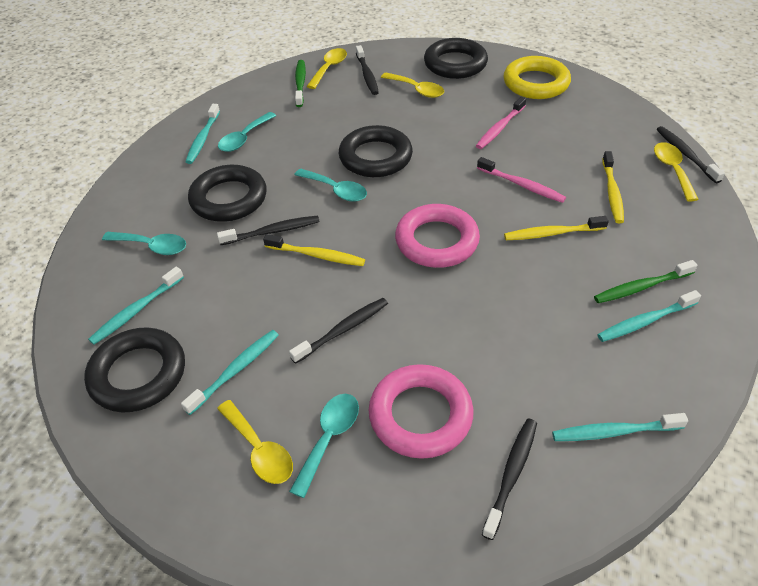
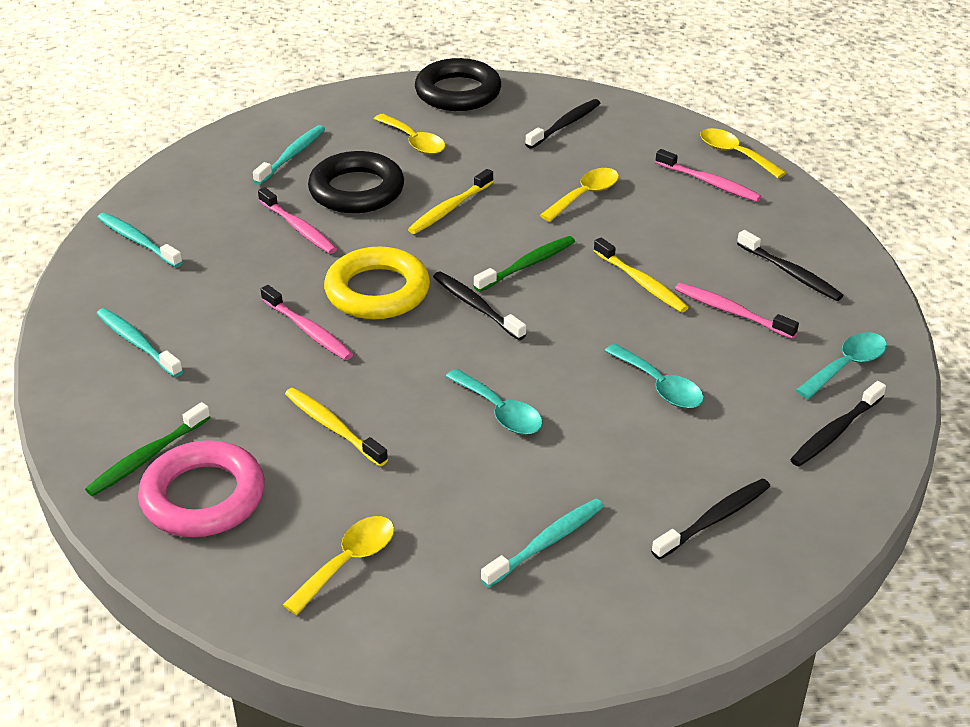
black ring: [84,327,185,413] [188,165,267,222] [339,125,413,177] [424,38,488,79] = 4 -> [308,151,404,213] [415,58,501,111] = 2
pink ring: [369,364,474,459] [395,204,480,268] = 2 -> [138,440,265,537] = 1
pink toothbrush: [476,97,526,149] [477,157,566,203] = 2 -> [258,187,337,254] [261,285,353,360] [655,149,762,202] [675,283,799,339] = 4
turquoise spoon: [102,232,186,255] [218,112,276,152] [289,394,359,498] [294,168,367,202] = 4 -> [445,369,543,435] [605,343,704,409] [796,332,887,399] = 3
turquoise toothbrush: [88,267,184,345] [181,330,279,415] [185,104,220,164] [552,413,688,441] [597,290,701,342] = 5 -> [97,212,183,267] [97,308,183,377] [253,125,325,185] [481,499,604,587] = 4

